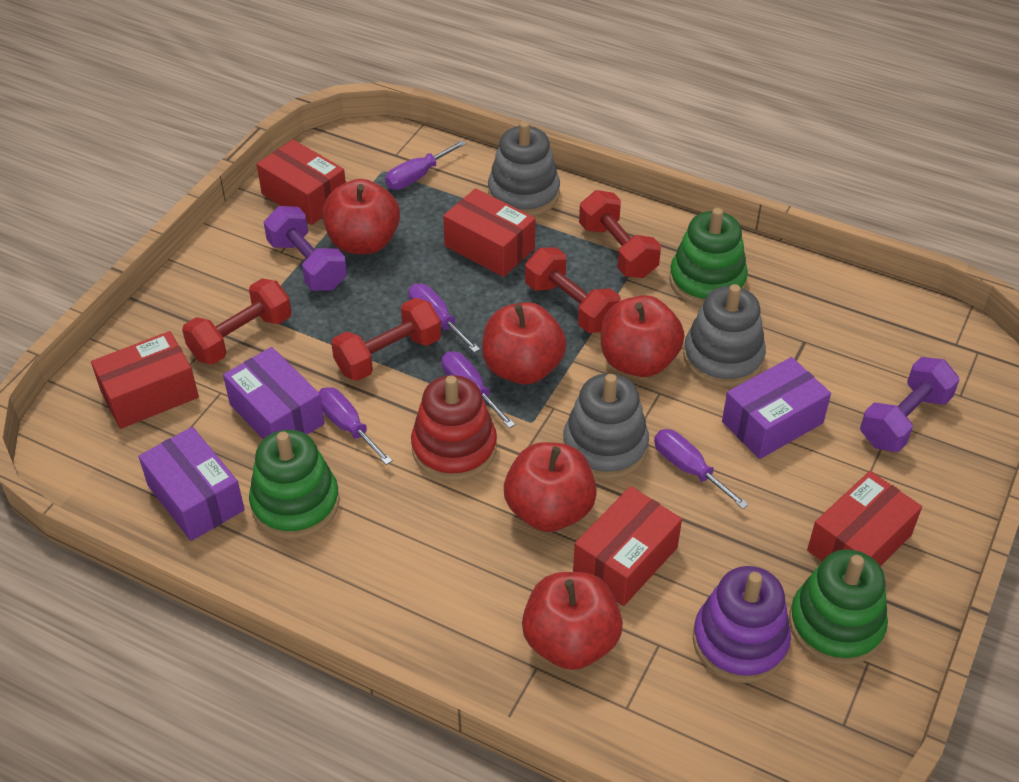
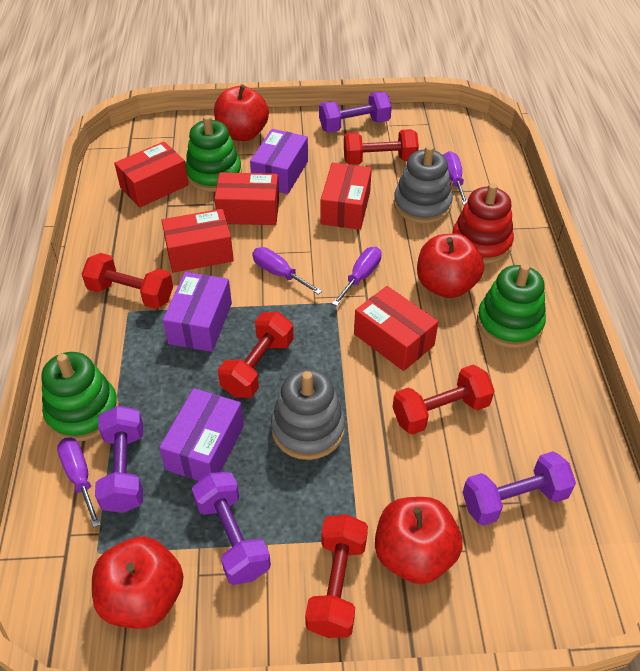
grey stacking toy: [488,121,560,217] [563,373,649,480] [683,284,766,387] = 3 -> [271,369,345,460] [394,145,453,224] = 2
purple dumbbell: [264,206,347,291] [860,357,960,452] = 2 -> [95,406,143,513] [192,472,271,585] [319,92,392,132] [462,451,576,526] = 4
purple screwdriver: [319,387,393,465] [385,140,466,190] [408,284,480,353] [442,351,515,428] [654,429,749,509] = 5 -> [57,438,101,527] [252,247,322,295] [332,247,382,306] [444,151,467,205] = 4
purple stacking toy: [693,566,791,683] = 1 -> none = 0
red apple: [322,179,400,254] [482,302,567,384] [504,442,597,532] [522,572,623,670] [601,295,684,377] = 5 -> [92,536,183,629] [214,85,269,141] [375,497,463,584] [417,233,484,298] = 4
red dumbbell: [182,279,292,365] [331,298,441,381] [525,247,621,333] [579,190,661,278] = 4 -> [82,253,173,309] [218,312,294,398] [305,514,368,638] [344,129,419,165] [393,365,494,435] = 5

